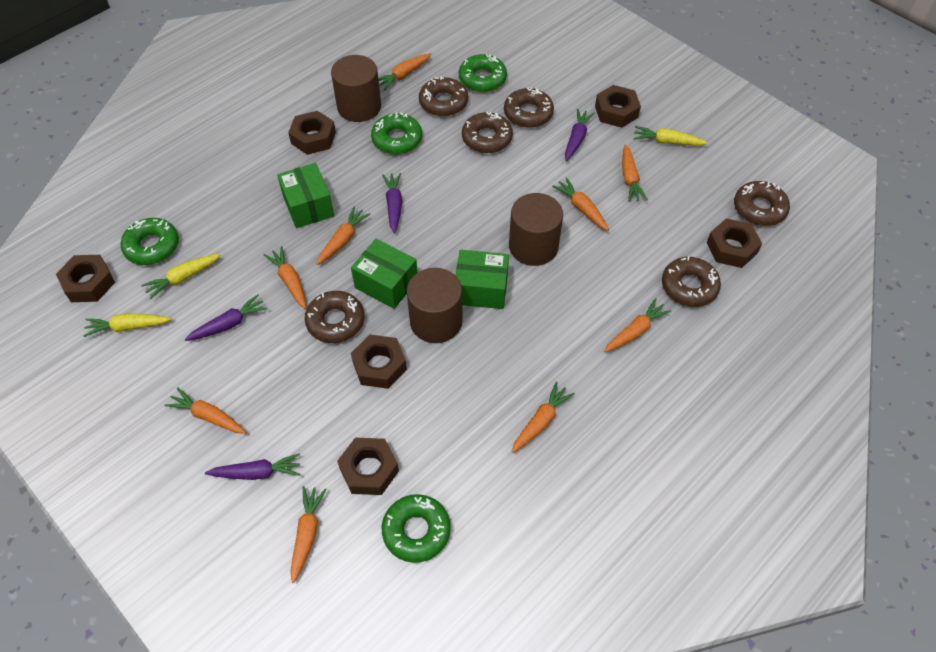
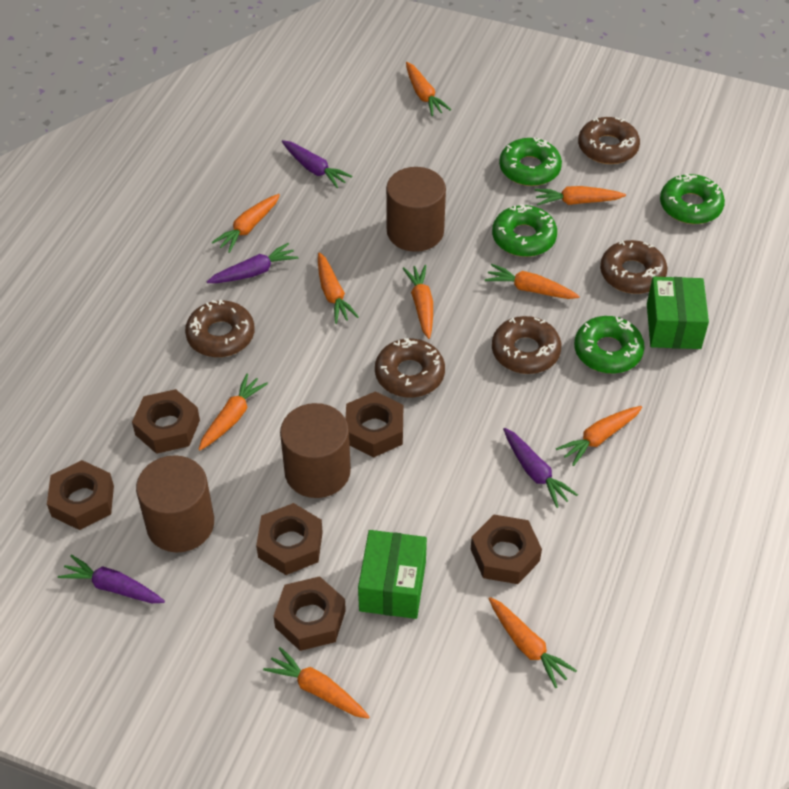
brown donut: [305,291,365,343] [419,76,468,116] [462,112,513,153] [504,87,554,128] [662,256,721,307] [734,181,790,226] = 6 -> [185,300,255,357] [375,338,445,397] [492,316,561,374] [578,117,640,164] [600,240,667,294] = 5
green box: [277,163,334,228] [351,239,417,309] [456,250,509,309] = 3 -> [358,530,427,619] [647,277,709,349] = 2
orange carrot: [164,388,246,434] [263,246,307,309] [290,486,327,583] [317,207,370,265] [378,53,431,90] [512,382,575,453] [552,177,609,231] [604,298,671,352] [622,144,648,202] = 9 -> [198,373,268,450] [212,194,280,253] [263,647,370,719] [318,252,359,324] [403,265,433,339] [406,62,451,116] [485,264,580,299] [489,597,577,688] [535,186,626,206] [556,406,642,466] = 10
yellow carrot: [83,313,171,337] [141,253,221,299] [634,126,708,146] = 3 -> none = 0

